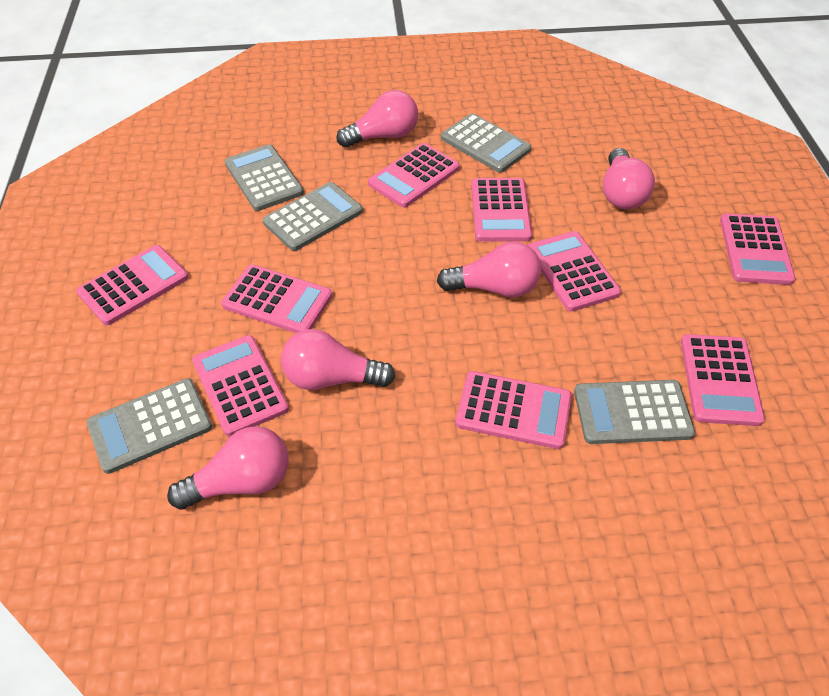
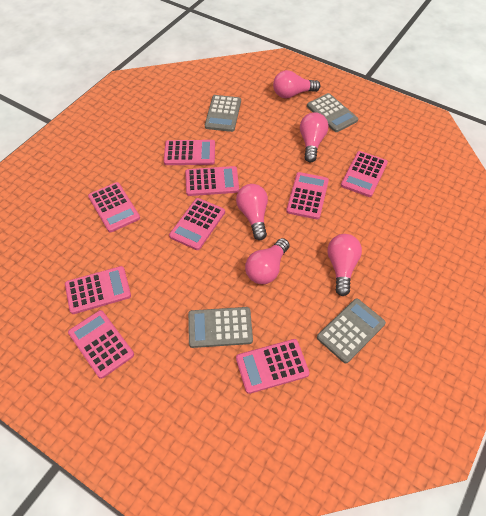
grey calculator: [87,378,212,474] [225,144,304,211] [263,182,363,251] [441,113,531,173] [574,380,695,444] = 5 -> [188,307,253,348] [205,95,241,132] [307,93,358,132] [317,299,386,363] = 4

